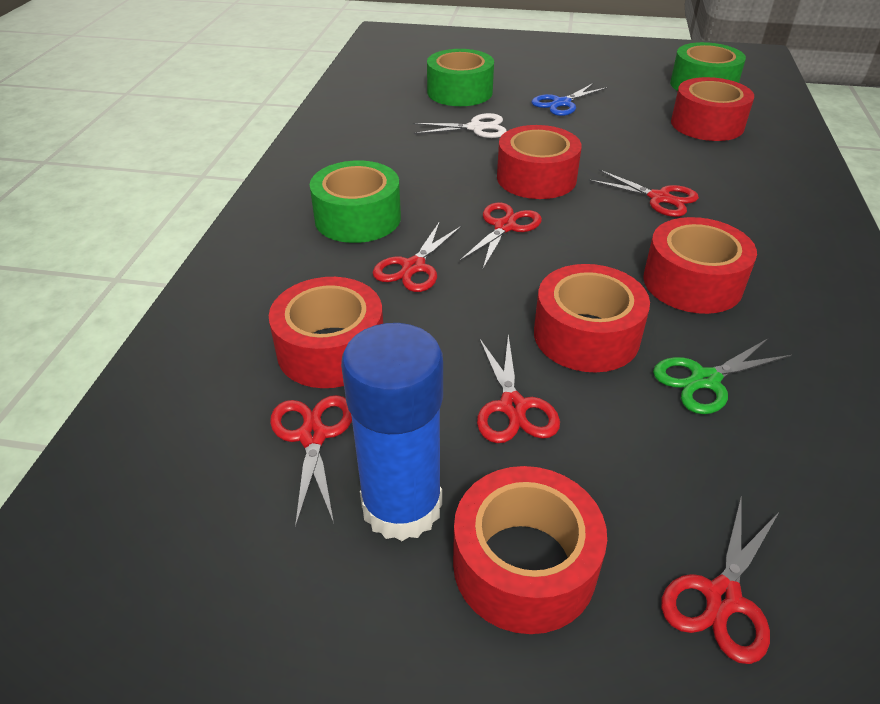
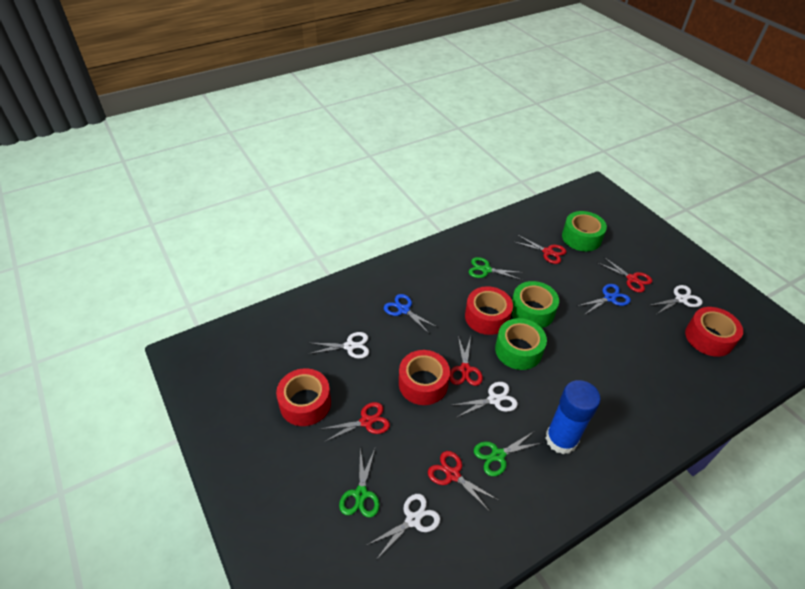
blue scissors: [531,83,608,116] = 1 -> [384,294,437,333] [578,284,631,314] = 2
green scissors: [653,339,792,414] = 1 -> [339,448,380,518] [469,257,524,280] [474,432,542,476] = 3
red scissors: [270,395,352,528] [372,221,462,292] [459,202,542,269] [477,335,560,443] [588,169,699,217] [661,498,780,664] = 6 -> [321,402,390,442] [428,451,498,512] [449,336,483,386] [515,235,566,264] [598,257,652,293] = 5
red tape: [269,277,383,388] [453,466,607,634] [497,125,582,199] [534,264,650,372] [643,217,757,314] [671,77,754,141] = 6 -> [276,368,331,426] [399,350,450,405] [465,286,513,335] [685,307,743,357] = 4
white scissors: [413,113,507,138] = 1 -> [308,332,369,359] [367,494,440,560] [453,382,518,418] [648,285,703,314] = 4

